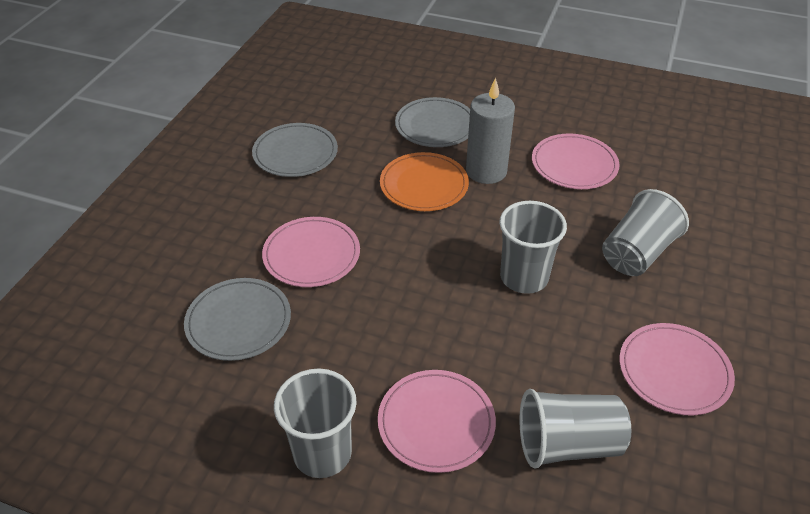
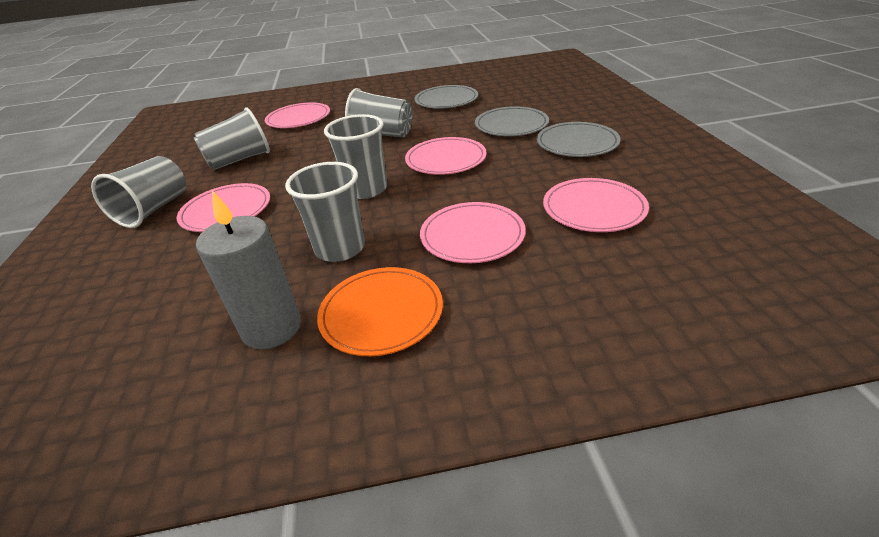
grey cup: [274,369,357,478] [499,201,567,294] [519,389,631,469] [602,189,689,276] = 4 -> [91,156,186,228] [194,107,270,170] [285,162,365,262] [324,114,387,199] [345,88,412,138] = 5
pink plate: [262,217,360,287] [378,370,496,473] [532,133,620,189] [619,323,735,415] = 4 -> [177,183,270,232] [265,102,330,128] [405,137,487,175] [420,202,526,263] [543,178,649,232] = 5

